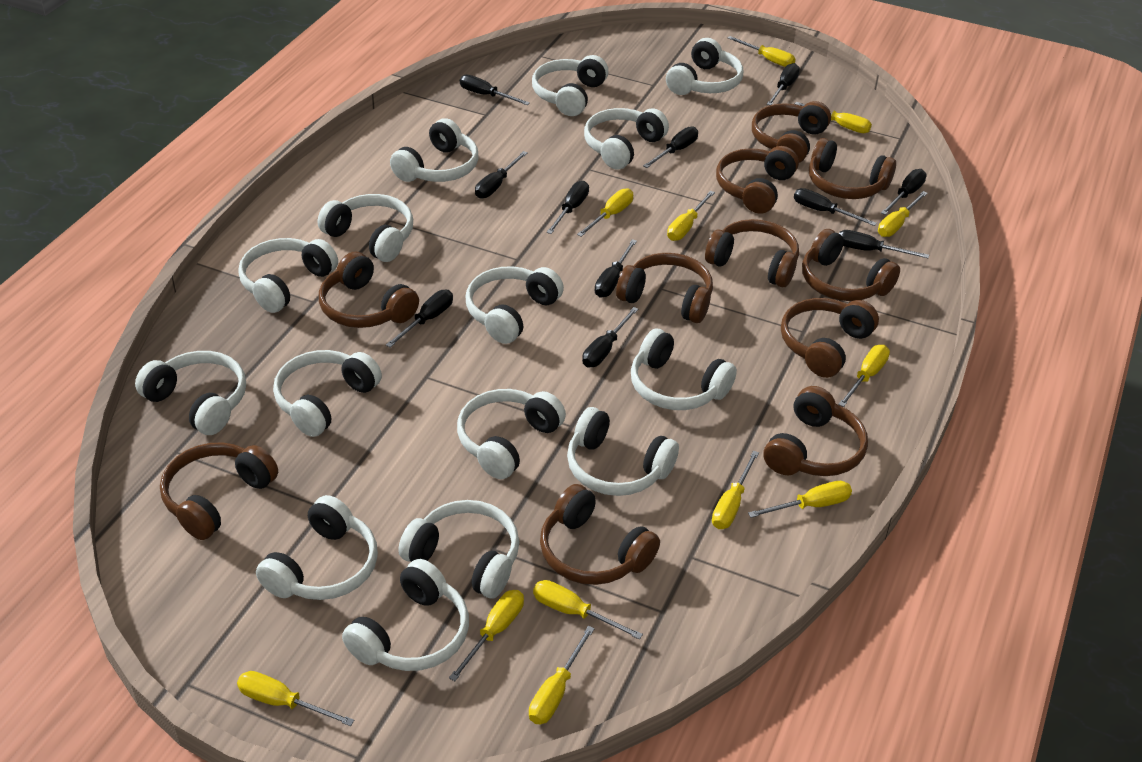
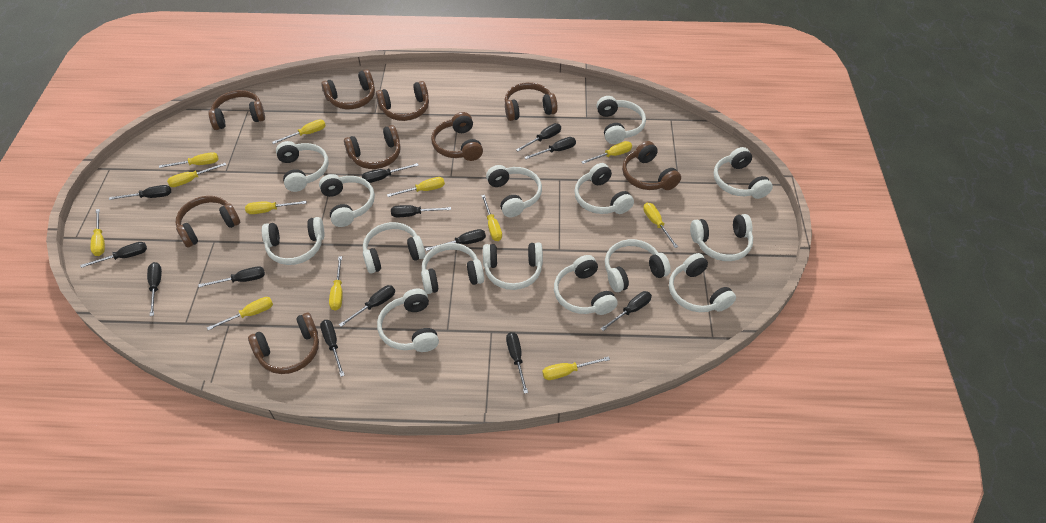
black screwdriver: [386,289,453,347] [460,75,530,105] [475,151,527,199] [547,181,589,234] [582,307,638,367] [595,239,637,297] [643,126,698,168] [767,63,800,105] [794,188,877,226] [839,230,929,258] [881,169,927,215] = 11 -> [80,242,147,268] [109,185,171,200] [147,262,162,316] [198,266,265,287] [320,320,345,377] [339,285,395,327] [362,163,419,183] [391,205,451,217] [425,229,486,251] [506,332,528,394] [516,123,561,151] [525,137,576,159] [600,291,652,331] = 13
brown headphones: [160,442,278,540] [319,252,419,328] [540,484,660,585] [616,253,713,323] [705,219,799,287] [716,146,799,214] [752,101,831,163] [764,386,868,476] [781,298,879,378] [802,229,900,301] [809,138,896,199] = 11 -> [176,196,240,248] [208,90,265,130] [248,313,319,374] [321,69,375,109] [344,125,401,169] [376,81,429,121] [431,112,483,161] [505,82,558,121] [622,141,681,190] = 9

